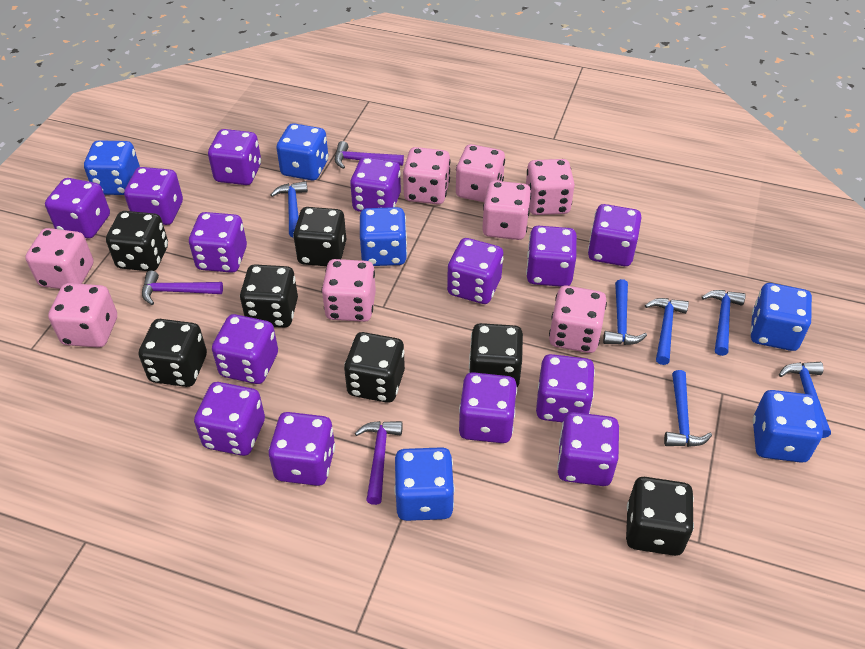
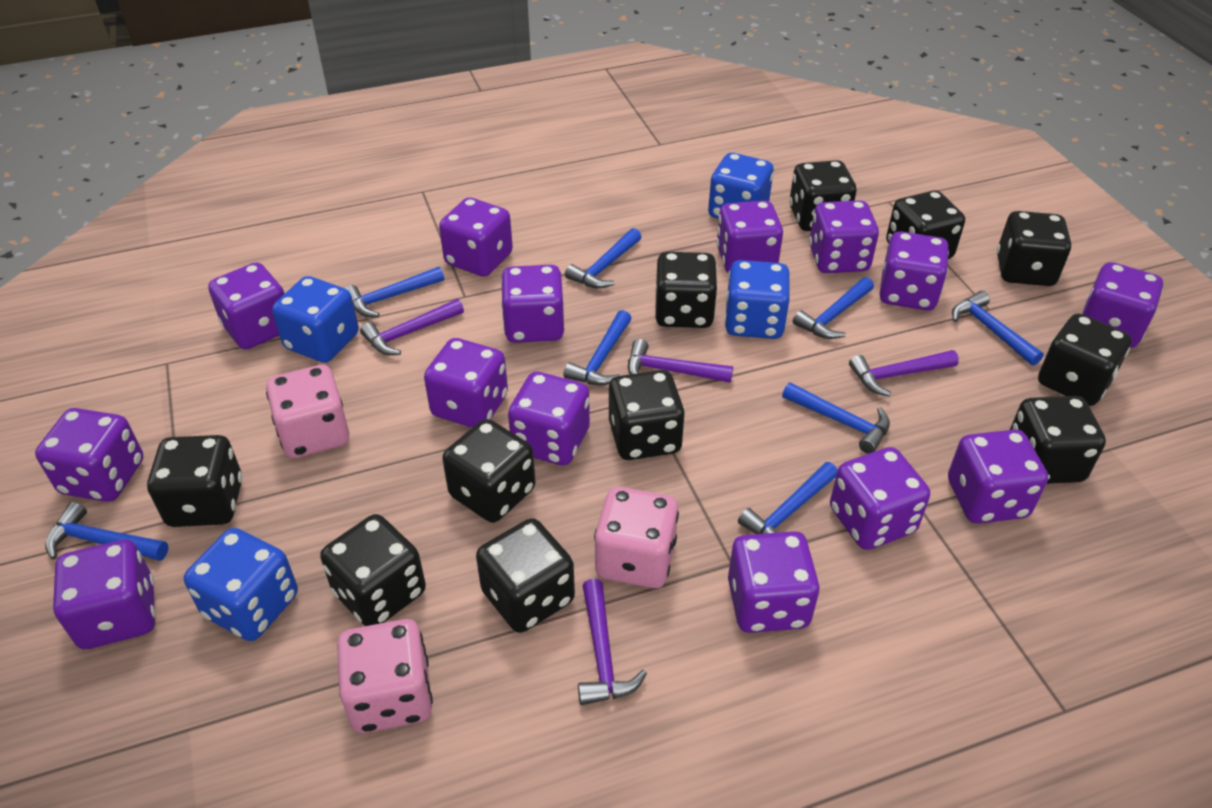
black dice: [106,211,168,271] [139,319,207,387] [240,264,298,327] [293,207,346,266] [344,332,405,403] [469,323,523,387] [626,477,694,556] = 7 -> [147,435,242,527] [320,514,426,626] [442,419,535,523] [476,518,575,633] [609,370,685,460] [655,252,718,328] [789,160,856,231] [886,190,965,259] [997,211,1071,286] [1010,396,1106,484] [1038,313,1132,406] = 11
blue dice: [84,140,140,195] [276,123,328,180] [360,207,407,266] [394,447,455,521] [750,283,812,351] [753,390,823,463] = 6 -> [184,528,298,641] [272,276,359,363] [708,153,774,219] [724,260,790,339] = 4
blue hammer: [270,181,308,238] [603,279,647,345] [645,298,689,365] [664,370,712,447] [701,290,746,356] [779,362,831,438] = 6 -> [45,502,168,561] [345,267,444,317] [563,310,632,386] [565,228,641,289] [738,462,838,534] [782,382,890,454] [793,277,874,339] [952,291,1044,366] = 8
pink dice: [25,228,94,289] [48,283,117,348] [322,259,376,322] [403,147,451,204] [456,144,505,202] [482,181,531,240] [526,159,575,215] [549,286,607,353] = 8 -> [266,365,350,458] [337,619,433,733] [594,487,679,588] = 3
purple hammer: [142,271,223,305] [335,141,404,169] [355,421,403,505] = 3 -> [360,299,464,355] [578,579,647,705] [628,339,733,383] [849,350,959,396] = 4

